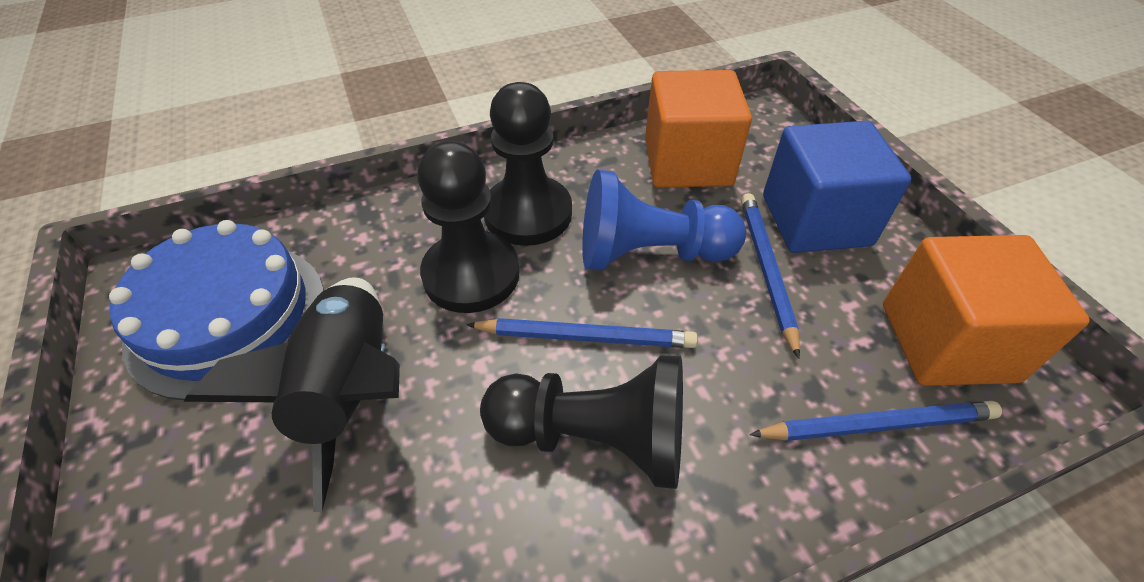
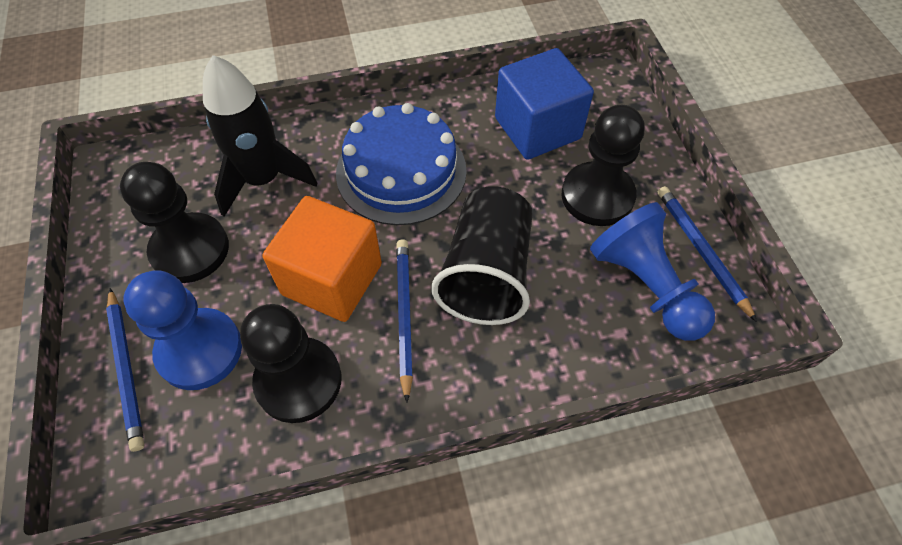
black cup: none = 0 -> [431,186,533,325] = 1
blue pawn: [582,170,746,271] = 1 -> [123,270,242,390] [590,202,715,341] = 2
orange cube: [645,70,752,188] [883,235,1090,386] = 2 -> [263,196,382,322] = 1

